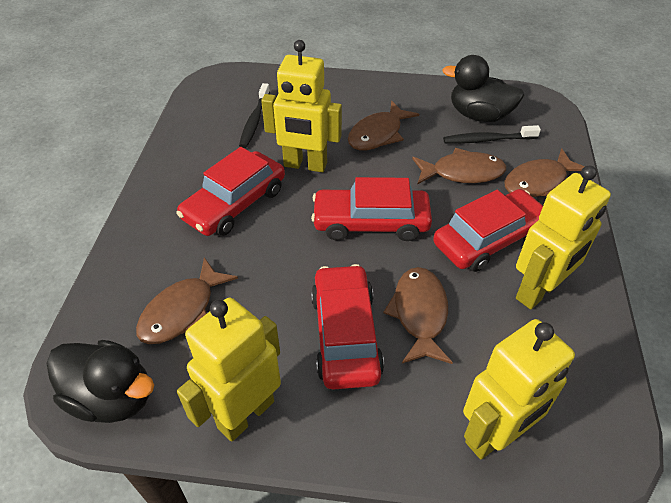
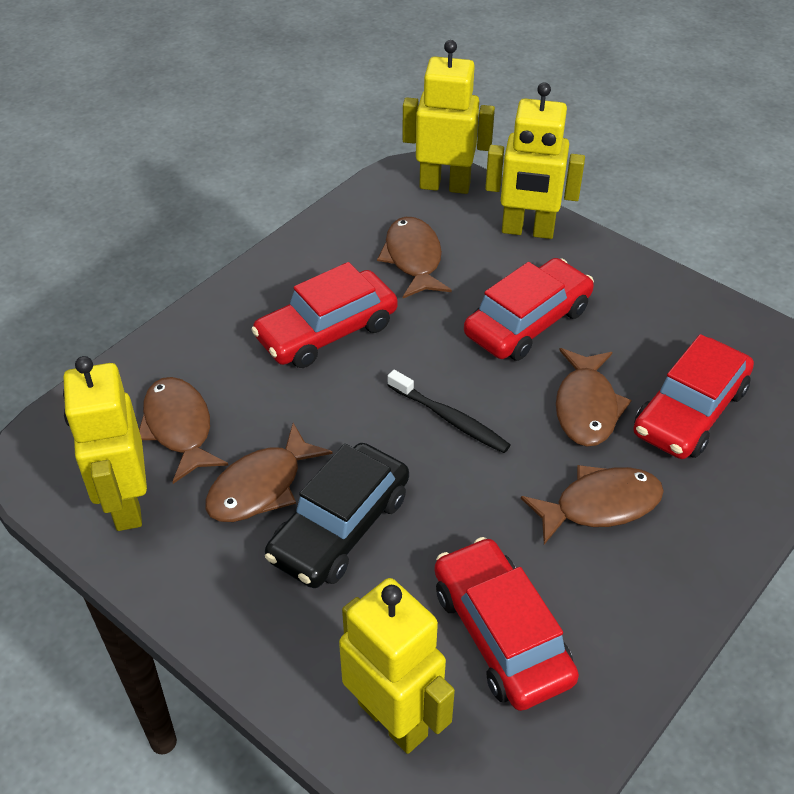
black car: none = 0 -> [265,443,409,588] = 1
black duck: [47,340,154,423] [442,55,524,122] = 2 -> none = 0
black toothbrush: [239,83,270,148] [443,125,541,144] = 2 -> [387,370,510,453] = 1

